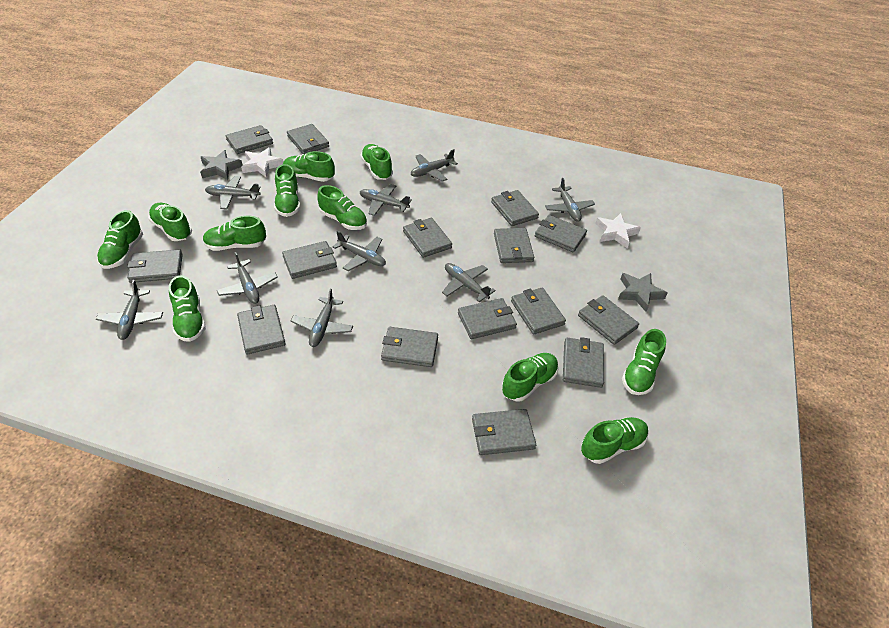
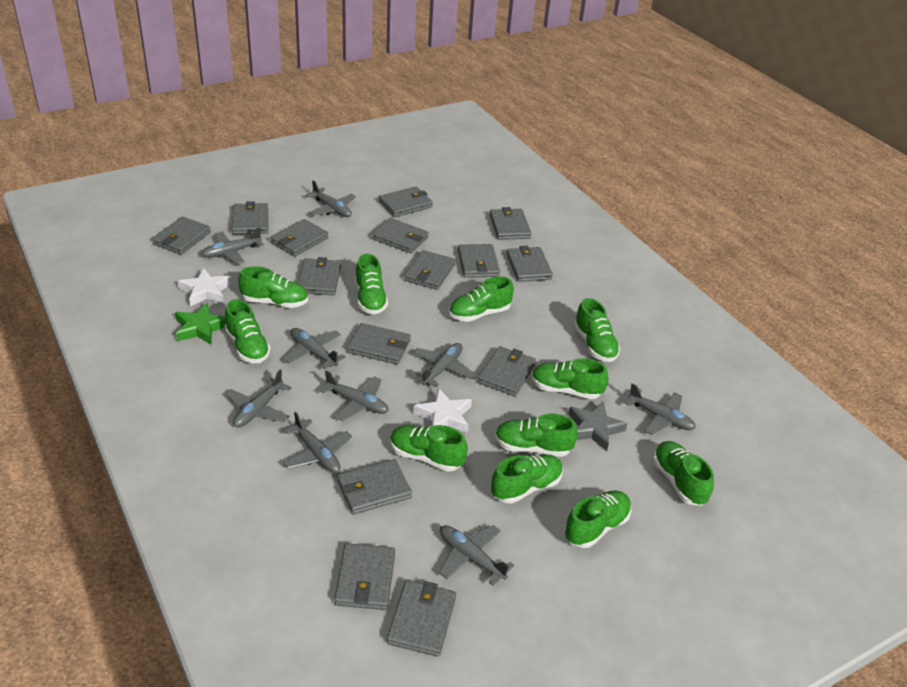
green star: none = 0 -> [175,303,226,344] = 1
grey star: [200,150,242,180] [618,273,668,312] = 2 -> [568,402,628,451] = 1

